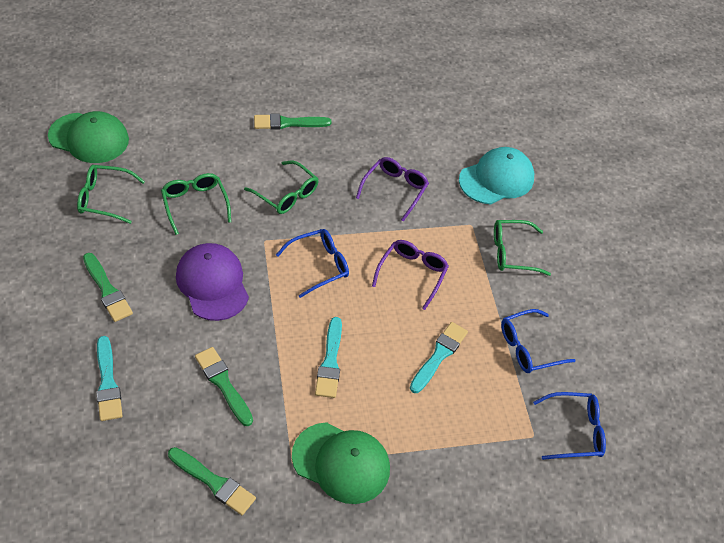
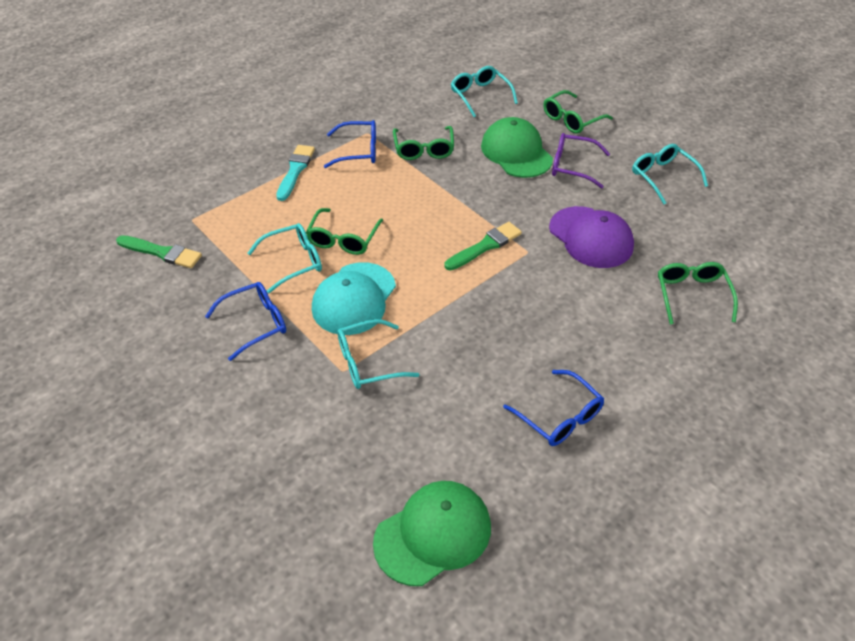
green brush: [83,253,133,322] [168,447,256,515] [195,347,253,426] [254,114,331,130] = 4 -> [116,235,202,268] [445,222,522,270] = 2
purple glasses: [356,157,429,222] [372,240,449,310] = 2 -> [552,133,610,188] = 1
turquoise brush: [96,336,122,421] [315,317,342,398] [410,322,468,393] = 3 -> [276,145,315,201] = 1
turquoise glasses: none = 0 -> [248,223,322,293] [337,319,420,389] [451,66,518,117] [632,144,708,204] = 4

